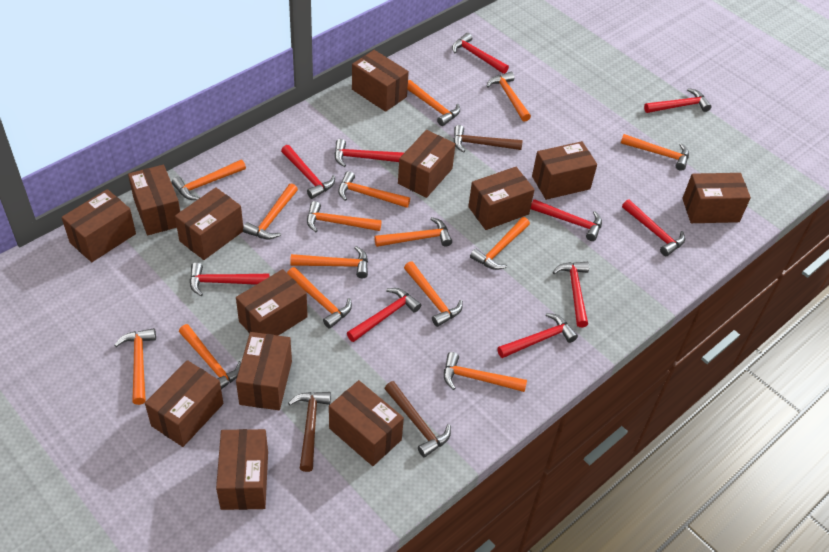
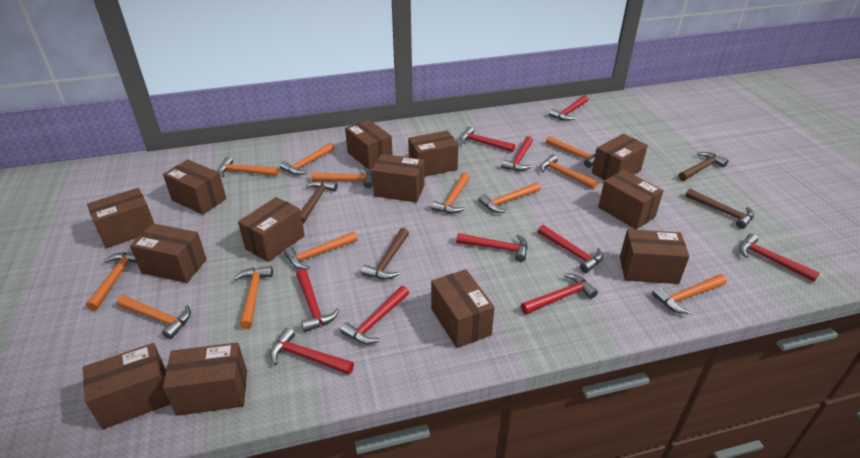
brown hammer: [288,392,331,472] [384,381,451,457] [454,125,523,153] = 3 -> [300,181,338,223] [361,228,409,280] [678,152,729,181] [685,188,754,229] = 4
orange hammer: [115,328,156,405] [171,160,246,200] [179,324,241,389] [243,183,298,239] [287,267,352,329] [290,246,368,278] [307,201,382,232] [338,171,410,208] [375,217,452,247] [404,261,463,327] [407,80,460,126] [444,352,527,392] [470,217,530,270] [487,72,531,122] [621,134,689,171] = 15 -> [86,252,137,311] [117,295,191,339] [218,157,279,177] [234,266,273,329] [280,143,335,175] [284,231,357,269] [311,167,373,188] [431,173,470,214] [478,182,540,213] [540,154,598,189] [546,136,596,168] [652,274,727,314] = 12

